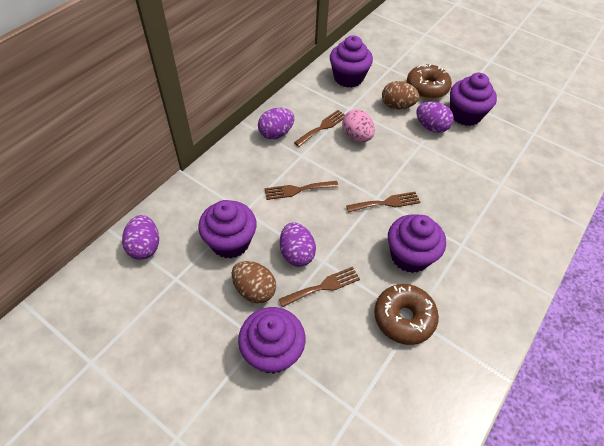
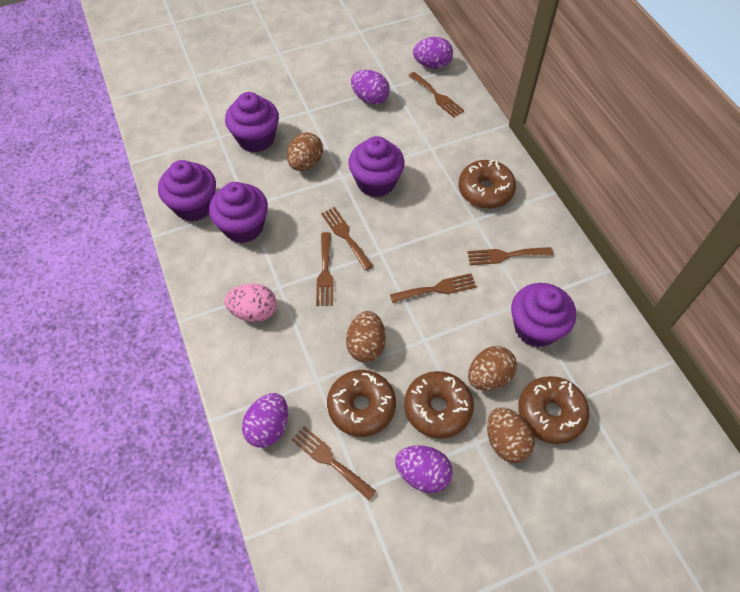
brown donut: [374,284,439,345] [407,64,452,99] = 2 -> [327,370,396,437] [404,371,474,439] [458,160,516,209] [518,376,589,444] = 4
brown egg: [232,261,276,304] [382,81,419,110] = 2 -> [287,132,323,171] [346,311,386,362] [468,346,517,391] [487,407,535,463] = 4
brown fork: [265,181,339,200] [279,267,360,308] [294,110,345,147] [346,192,420,212] = 4 -> [291,426,376,501] [316,232,334,306] [321,207,373,270] [390,273,477,303] [408,72,464,118] [467,247,553,265] = 6

